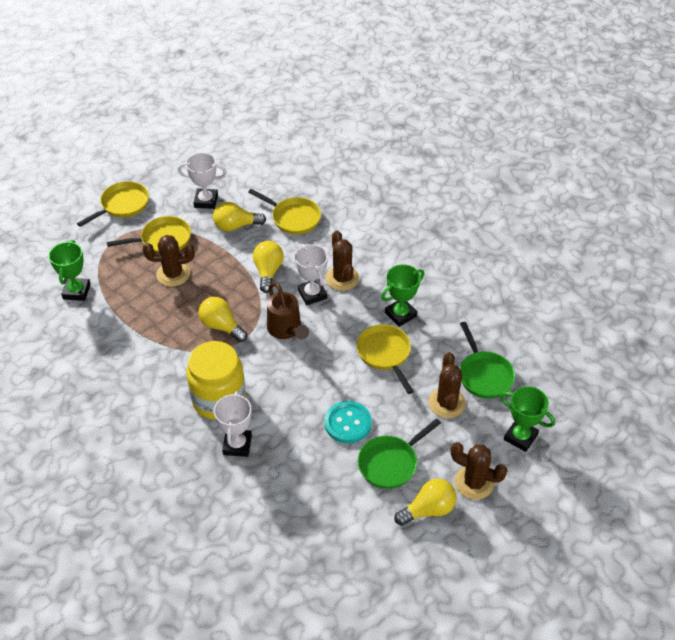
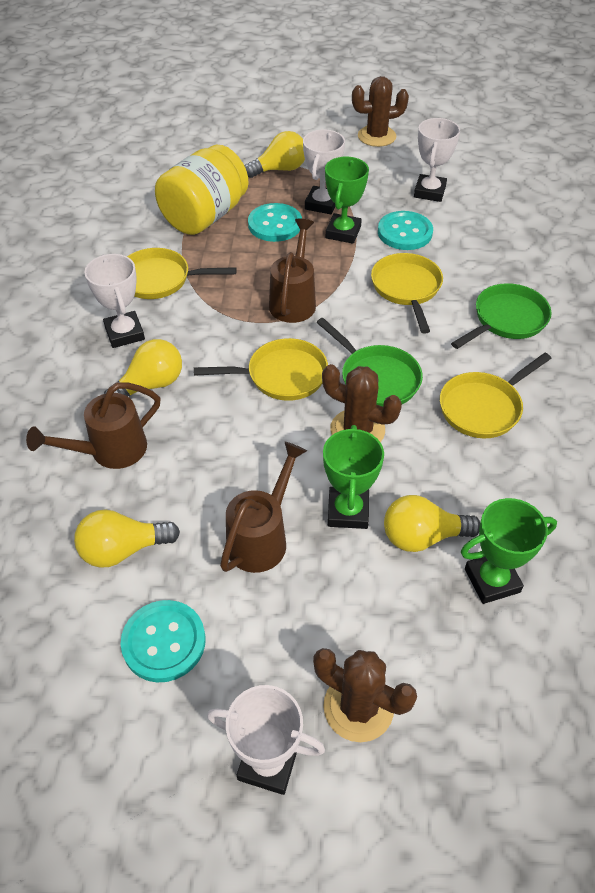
brown cactus: [143,235,195,287] [326,231,359,291] [428,352,466,418] [451,442,508,500] = 4 -> [313,648,417,742] [322,364,402,442] [352,76,409,147] = 3
brown watering can: [267,282,309,340] = 1 -> [26,382,161,469] [220,441,307,573] [269,219,316,323] = 3
turquoise button: [325,401,372,443] = 1 -> [121,600,206,682] [248,203,302,242] [378,211,433,250] = 3
white trophy: [178,152,227,209] [214,391,252,457] [295,244,328,305] = 3 -> [84,254,145,348] [207,685,325,795] [303,129,345,214] [414,118,460,202] = 4

